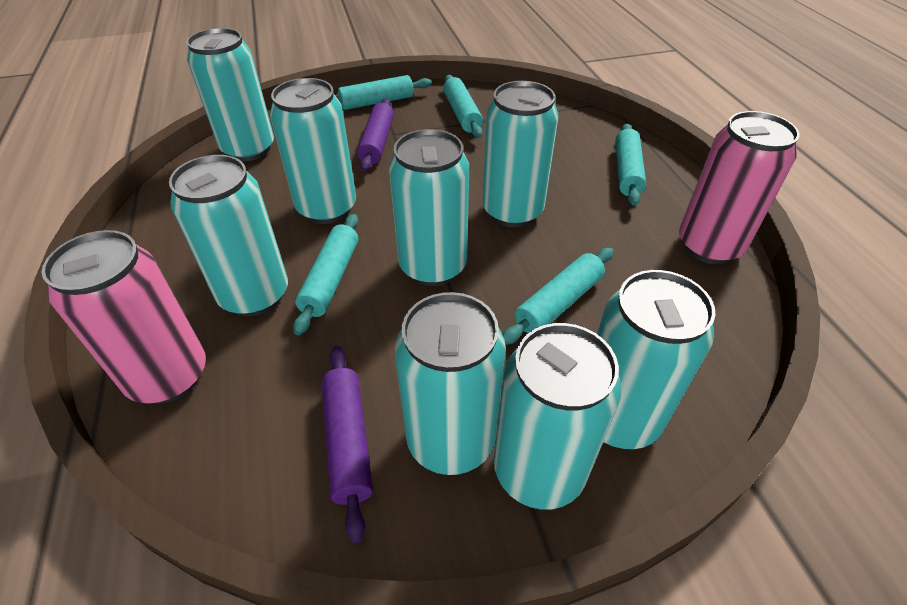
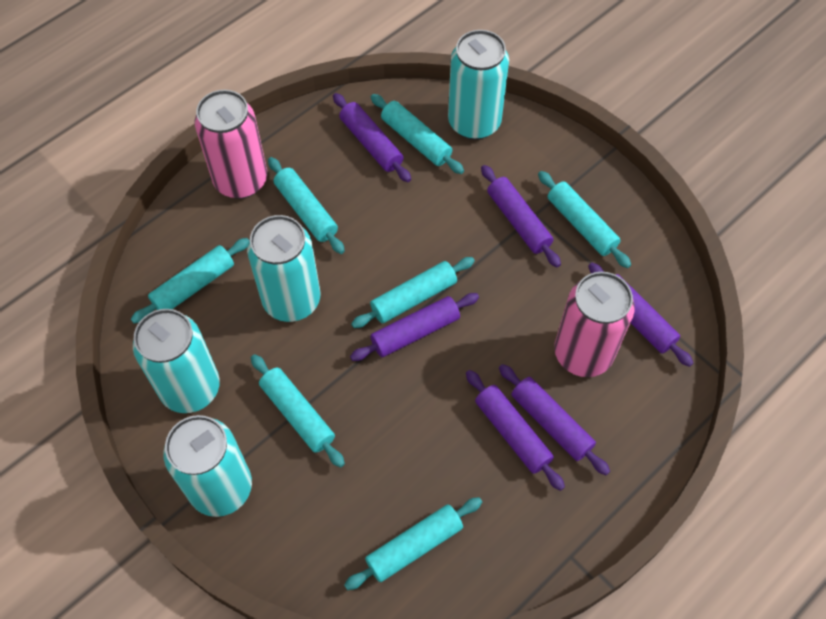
purple rolling pin: [322,346,373,543] [357,99,394,172] = 2 -> [333,93,411,182] [350,293,479,361] [466,370,565,491] [481,165,561,267] [499,364,610,475] [588,263,693,367] = 6
turquoise can: [169,155,288,317] [186,28,274,162] [270,78,356,224] [389,129,469,286] [395,292,506,475] [483,81,558,227] [494,323,621,510] [597,270,715,449] = 8 -> [133,309,220,413] [164,415,252,517] [247,215,320,322] [448,30,509,140] = 4
turquoise rolling pin: [293,214,358,335] [337,75,432,110] [443,75,483,138] [503,248,614,345] [615,123,646,206] = 5 -> [131,238,249,324] [251,354,345,468] [268,157,345,254] [344,497,482,590] [351,257,475,328] [371,94,464,174] [538,171,631,268] = 7

